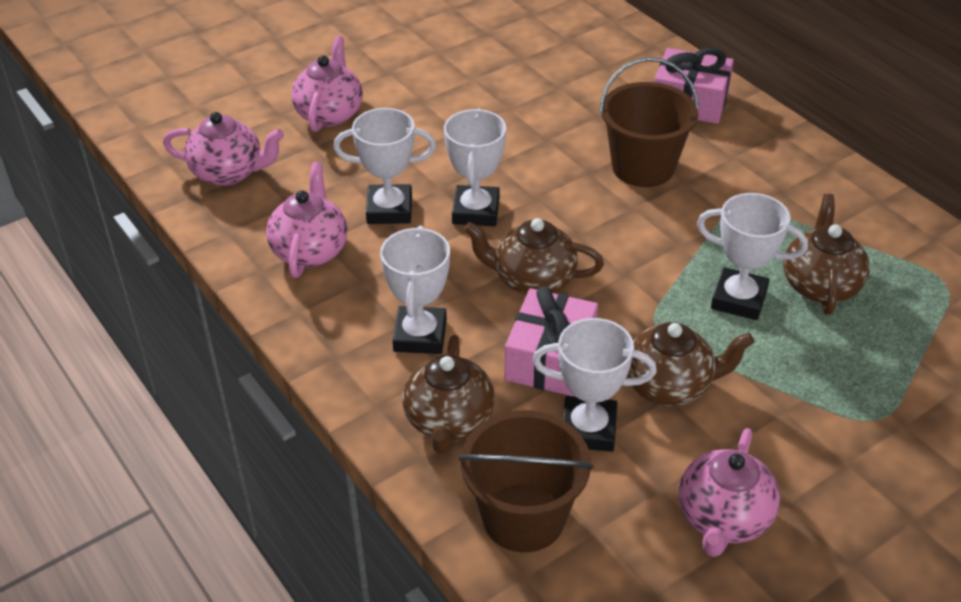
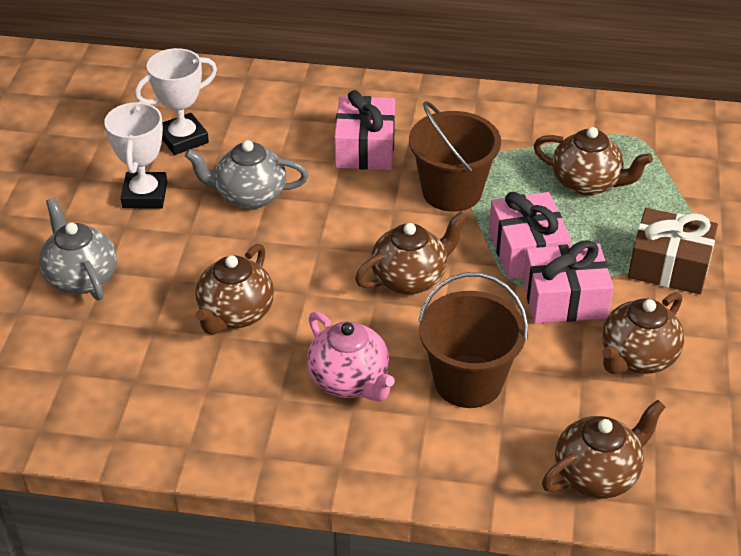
brown gift: none = 0 -> [628,208,718,294] = 1
brown teapot: [402,335,495,454] [464,218,604,295] [626,322,754,406] [783,194,870,315] = 4 -> [195,244,274,335] [355,211,467,294] [533,127,653,196] [542,400,665,499] [602,292,684,374] = 5
grey teapot: none = 0 -> [39,198,117,300] [185,140,308,209] = 2
pink gift: [505,286,598,396] [654,47,734,124] = 2 -> [334,90,395,170] [489,192,571,279] [523,240,614,323] = 3
pink teapot: [163,112,284,186] [266,162,348,278] [291,36,363,132] [679,428,780,557] = 4 -> [307,311,395,401] = 1
white trophy: [333,108,436,224] [380,226,450,354] [444,109,506,226] [532,318,657,452] [697,193,808,320] = 5 -> [104,101,167,208] [135,48,217,155] = 2

